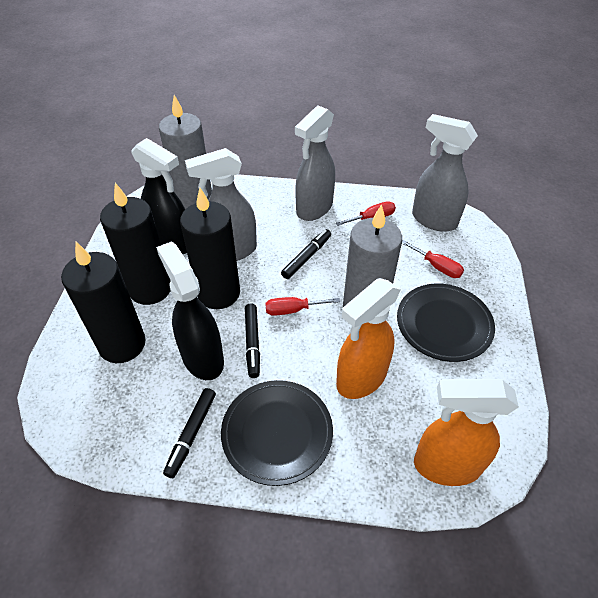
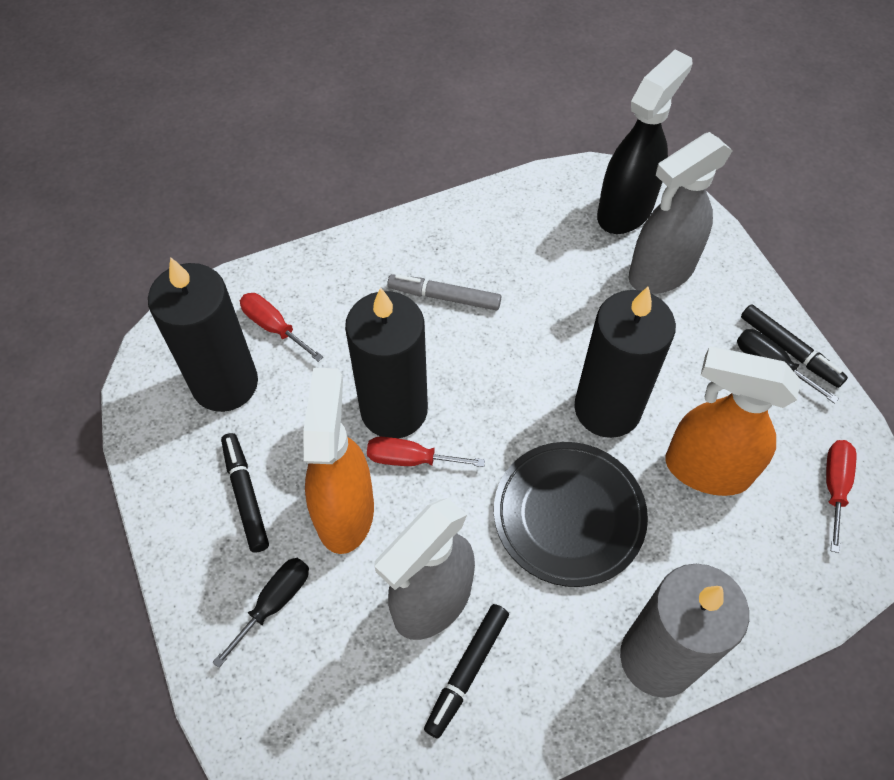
black plate: [221,380,333,486] [397,283,495,362] = 2 -> [494,442,648,587] = 1
black screwdriver: none = 0 -> [212,558,309,668] [737,329,839,404] = 2
black spray bottle: [131,138,187,254] [156,241,224,380] = 2 -> [597,50,693,234] = 1
grey candle: [159,95,212,209] [343,204,402,307] = 2 -> [620,564,749,698] = 1
grey marker: none = 0 -> [387,274,501,310] = 1
grey spray bottle: [185,148,257,261] [295,105,335,221] [412,114,478,232] = 3 -> [374,498,475,640] [629,132,733,294] = 2

